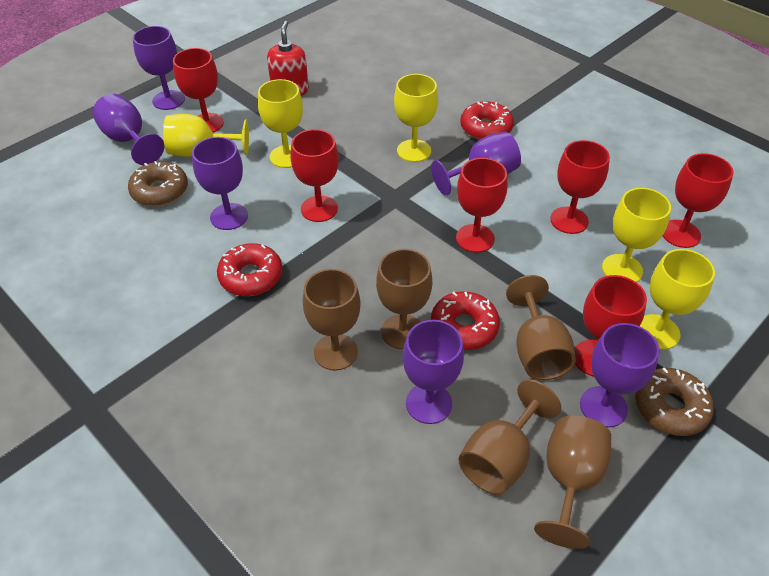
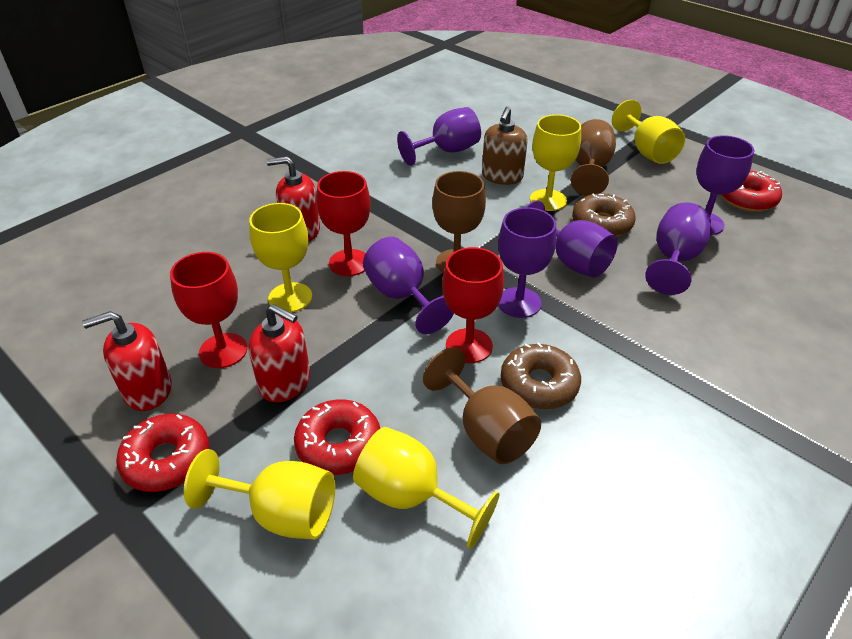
brown goblet: [303,269,361,371] [376,249,432,349] [458,380,561,495] [506,275,576,380] [534,415,611,549] = 5 -> [423,347,541,464] [432,171,486,273] [571,119,616,196] = 3
brown soap dispenser: none = 0 -> [482,107,528,185] = 1
red goblet: [173,48,224,133] [290,129,339,222] [456,158,507,253] [550,140,610,234] [575,275,647,377] [663,153,733,248] = 6 -> [170,252,247,368] [317,171,371,276] [442,247,504,363] = 3
red soap dispenser: [267,21,309,96] = 1 -> [82,311,172,411] [248,304,310,402] [266,156,320,242] = 3

